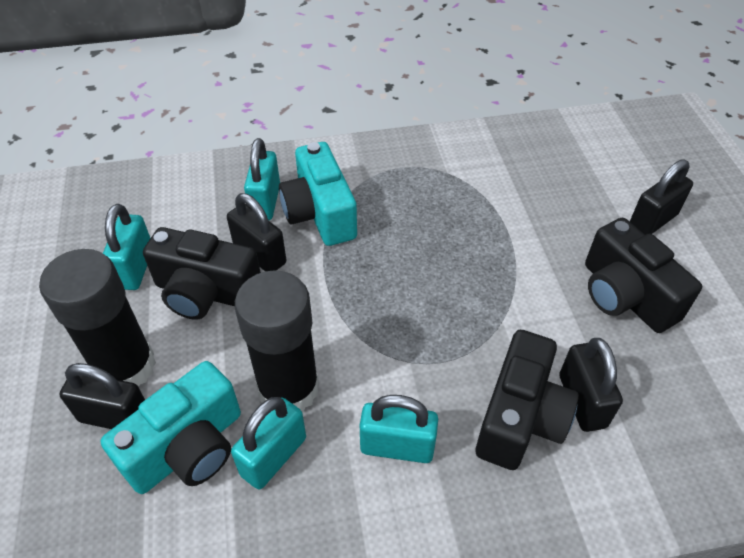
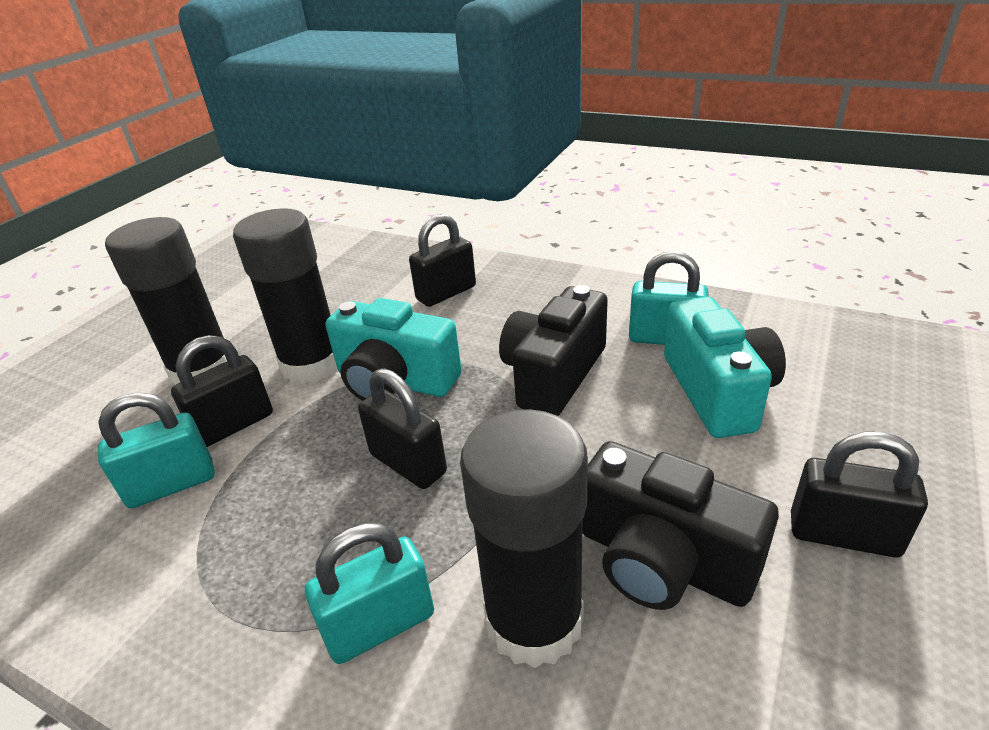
black camera: [143,227,261,320] [476,330,579,470] [585,218,702,333] = 3 -> [499,285,608,416] [582,441,779,610] = 2
black glue stick: [39,249,156,387] [235,270,319,412] = 2 -> [105,217,227,385] [233,208,337,384] [460,409,588,668] = 3
turquoise padlock: [103,204,150,290] [231,397,306,489] [244,138,280,220] [360,395,438,463] = 4 -> [98,392,215,508] [305,523,434,664] [629,251,709,345] = 3

